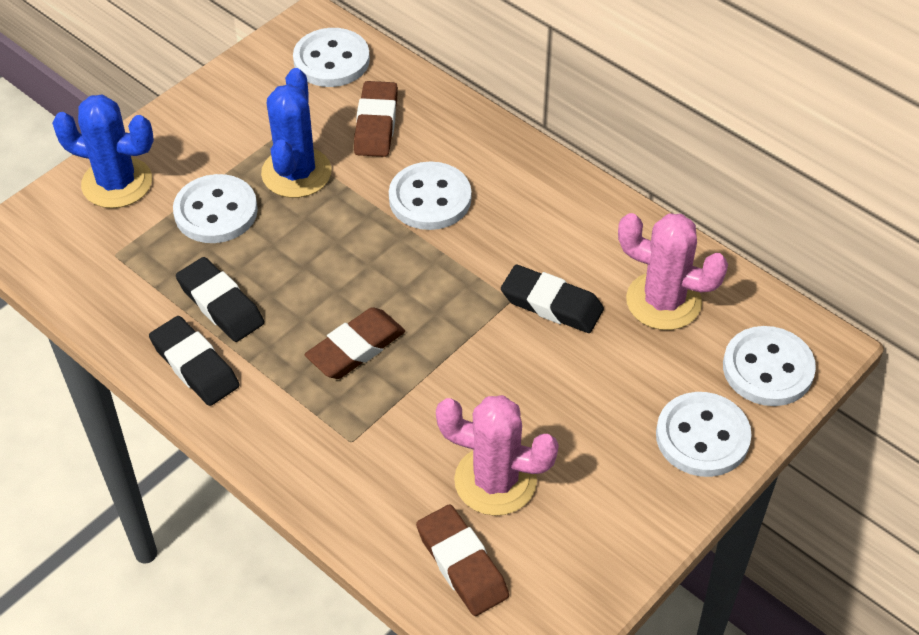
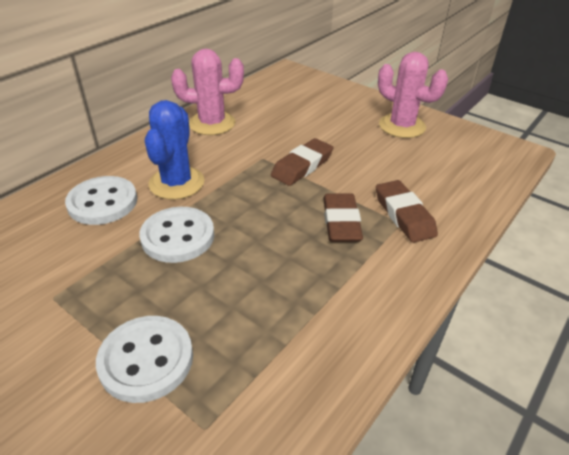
black eraser: [149,316,240,406] [176,257,264,342] [501,265,604,333] = 3 -> none = 0
blue cactus: [52,94,154,208] [261,68,332,198] = 2 -> [145,100,205,200] = 1
white button: [173,174,258,243] [293,28,370,87] [389,161,471,230] [656,392,752,477] [723,326,816,406] = 5 -> [65,176,137,225] [96,316,193,403] [139,207,214,263] = 3

